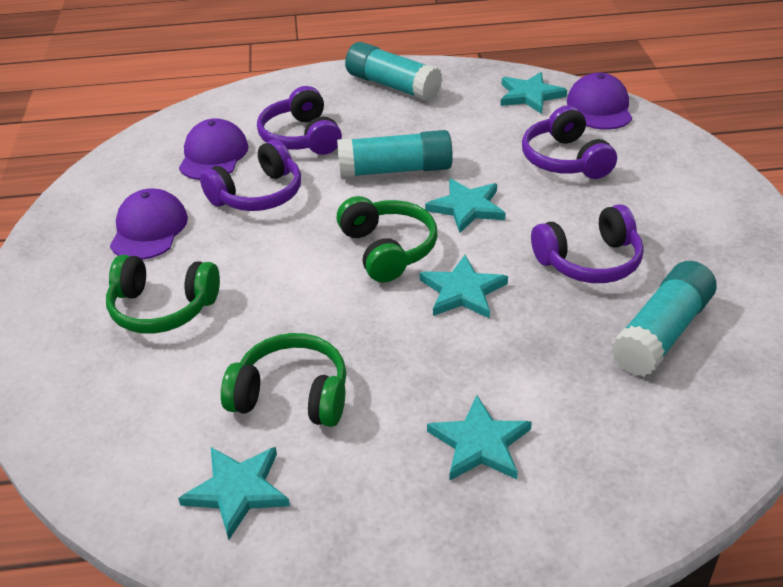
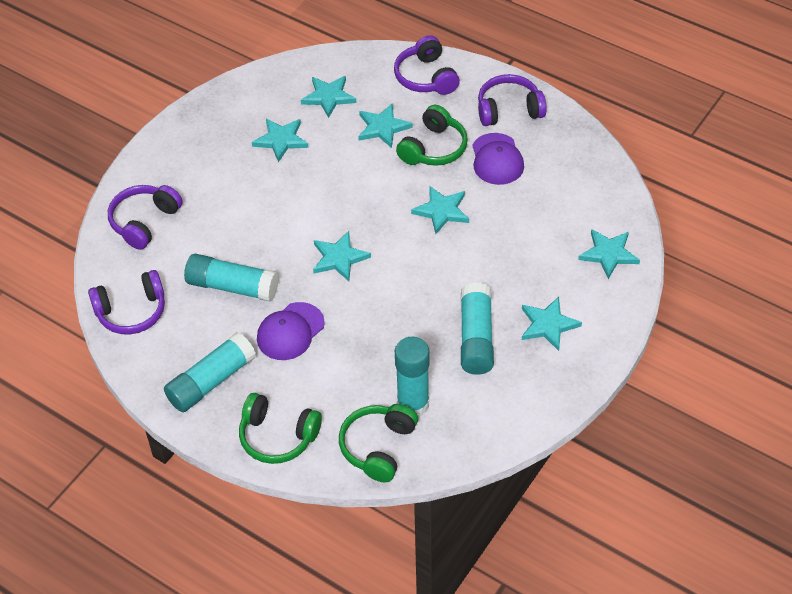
purple cap: [110,188,188,260] [179,118,249,180] [567,72,632,130] = 3 -> [257,302,325,360] [472,133,524,185] = 2
turquoise glue stick: [337,130,453,178] [345,42,442,101] [611,261,717,376] = 3 -> [164,332,256,412] [184,254,279,302] [395,337,430,416] [461,282,494,375] = 4
turquoise star: [178,447,290,540] [420,255,508,319] [425,179,506,233] [427,395,532,481] [500,72,567,114] = 5 -> [252,119,309,162] [301,76,356,118] [313,231,371,281] [358,104,413,148] [411,186,469,234] [522,297,582,351] [578,229,640,279] = 7

